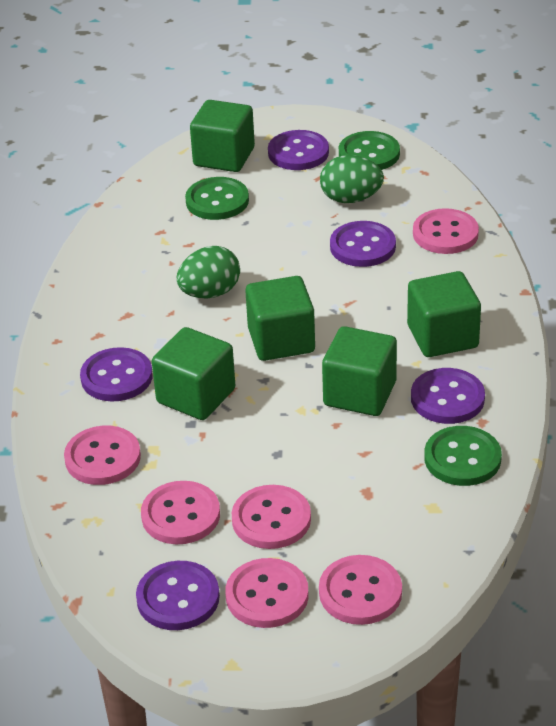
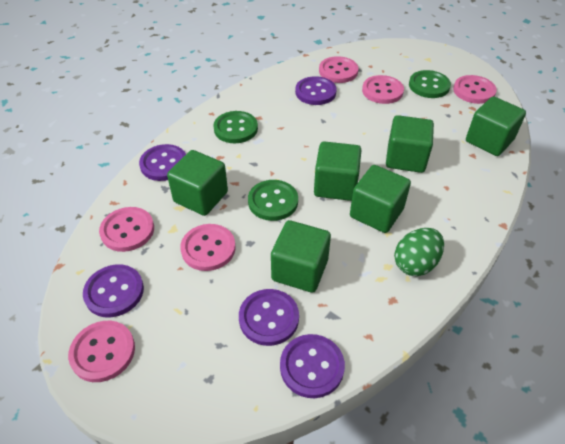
green cube: [152,327,235,420] [190,100,255,172] [245,276,315,361] [322,326,397,416] [407,271,481,357] = 5 -> [167,150,228,216] [271,220,331,293] [314,141,361,201] [350,165,411,233] [386,115,434,173] [466,97,526,156] = 6
green egg: [177,246,240,299] [320,155,384,203] = 2 -> [394,228,444,276] = 1

